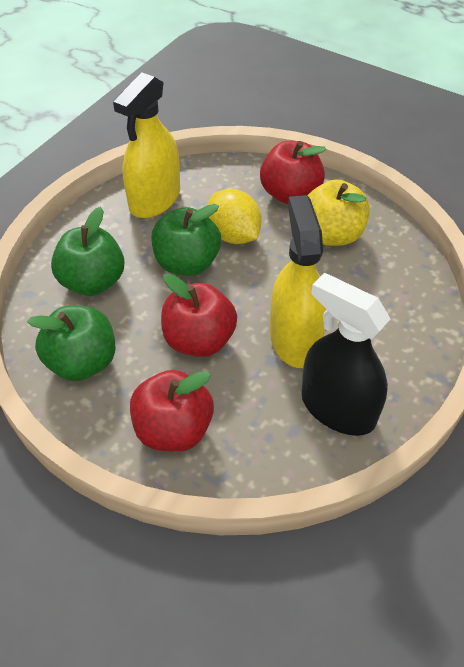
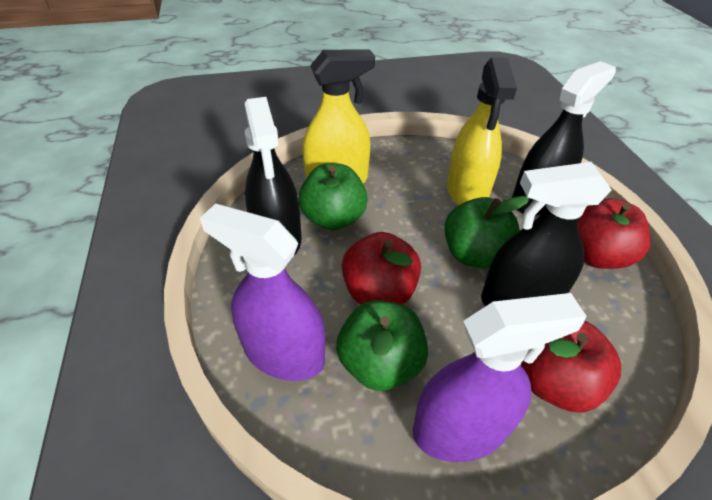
black spray bottle: [301,273,390,436] = 1 -> [245,97,301,257] [481,162,612,306] [512,61,616,215] = 3
purple spray bottle: none = 0 -> [200,204,325,381] [413,293,587,462] = 2
yellow apple: [307,179,369,246] = 1 -> none = 0
yellow lemon: [207,189,261,244] = 1 -> none = 0

